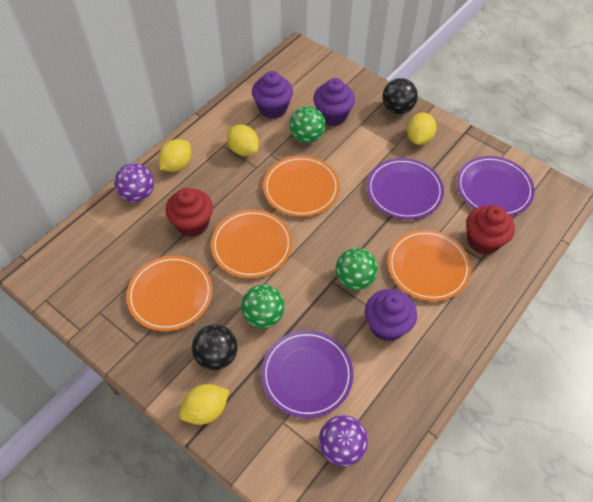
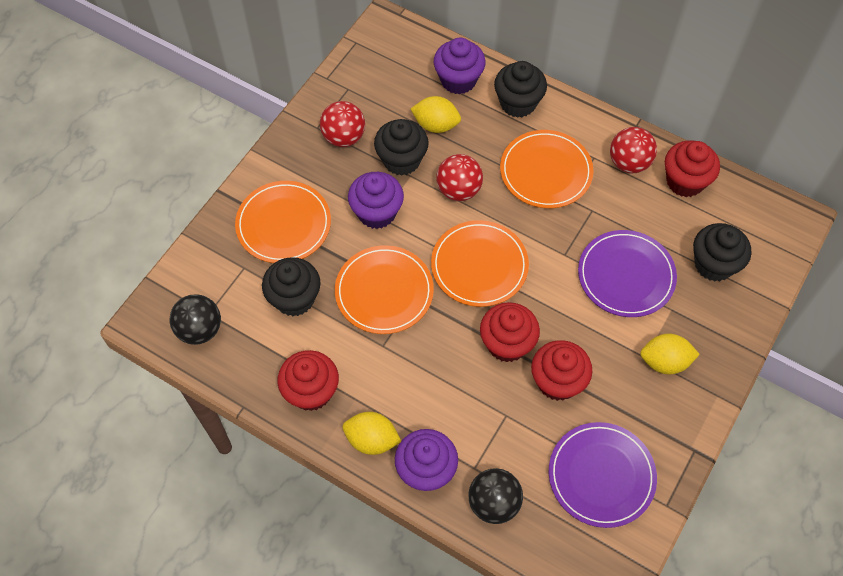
black cupcake: none = 0 -> [262,257,321,316] [374,119,429,176] [494,61,547,118] [693,223,751,282] = 4
green ball: [241,284,285,328] [290,106,326,143] [336,248,378,290] = 3 -> none = 0
purple ball: [114,163,154,202] [319,415,368,466] = 2 -> none = 0
purple plate: [261,331,353,418] [367,158,444,219] [457,156,535,216] = 3 -> [549,422,657,528] [578,230,677,317] = 2
red ball: none = 0 -> [320,101,365,147] [436,154,483,201] [610,127,657,173] = 3
red cupcake: [166,188,213,237] [466,205,515,255] = 2 -> [277,350,339,411] [480,302,540,362] [531,340,592,401] [665,141,720,197] = 4
yellow lemon: [158,139,191,172] [179,384,229,425] [227,125,259,156] [407,113,437,145] = 4 -> [343,412,401,455] [411,96,461,133] [640,333,700,375] = 3

